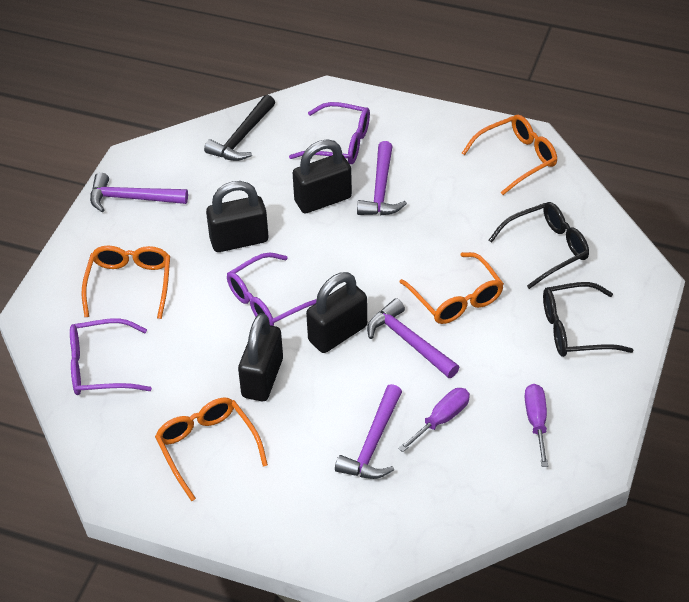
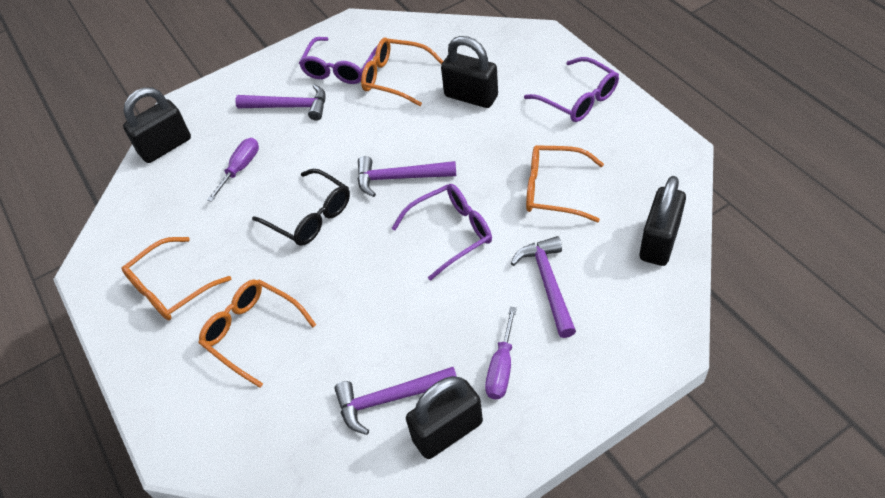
black glasses: [489,202,589,289] [543,282,634,357] = 2 -> [252,169,350,246] = 1
black hammer: [204,95,275,161] = 1 -> none = 0

